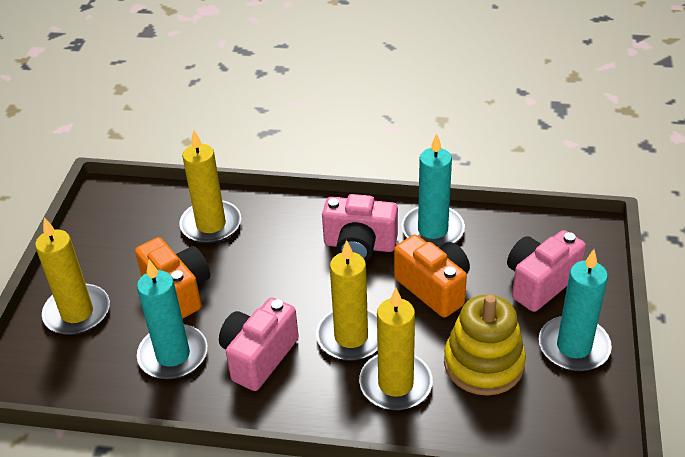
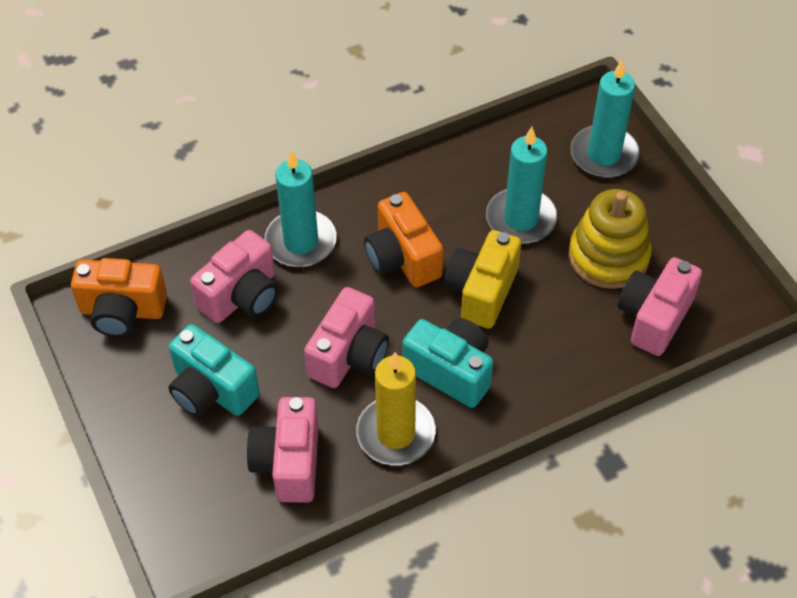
pink camera: [219,297,299,391] [322,194,398,261] [507,230,586,312] = 3 -> [190,230,278,323] [246,397,319,503] [304,287,389,388] [618,257,702,356] = 4
turquoise camera: none = 0 -> [168,324,260,417] [402,318,493,408] = 2
yellow camera: none = 0 -> [444,230,521,329] = 1
yellow candle: [35,217,110,335] [180,130,241,244] [316,240,378,361] [359,288,433,410] = 4 -> [356,352,436,465] = 1

